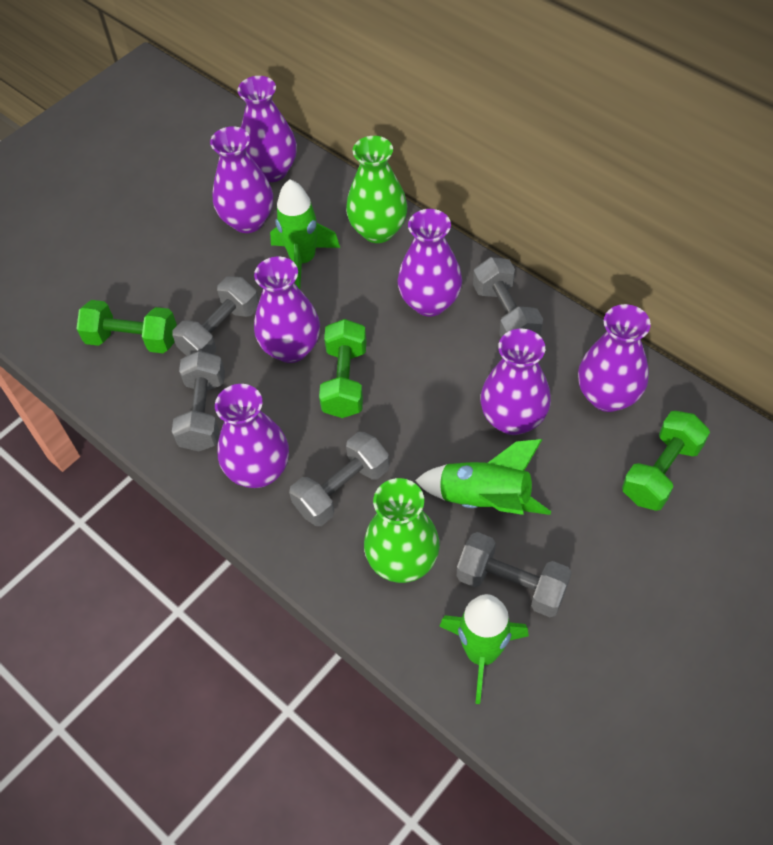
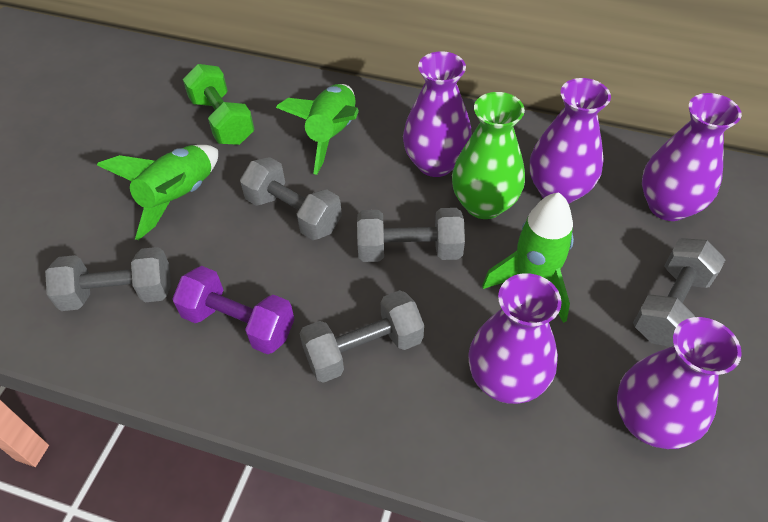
green dumbbell: [76,300,177,353] [319,319,366,418] [622,411,710,511] = 3 -> [183,64,254,145] = 1
green vase: [346,136,408,243] [364,478,440,583] = 2 -> [452,92,525,219] = 1
purple dumbbell: none = 0 -> [172,266,294,354] = 1
purple vase: [210,126,273,233] [215,384,289,488] [237,76,297,182] [254,257,320,363] [397,209,462,317] [480,329,551,435] [578,304,651,412] = 7 -> [403,51,472,177] [468,273,562,404] [530,78,611,204] [617,317,742,449] [642,93,742,221] = 5

